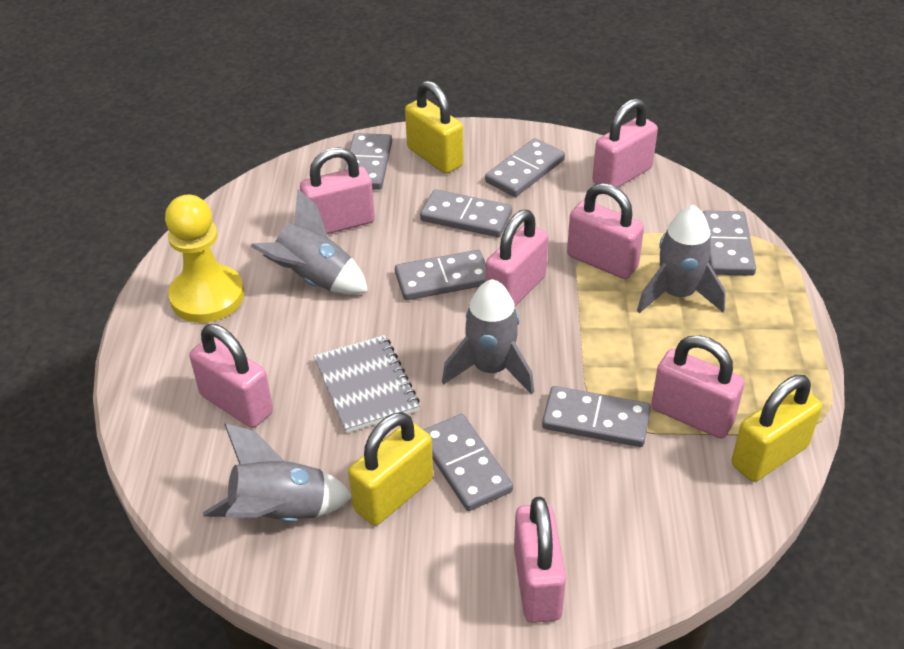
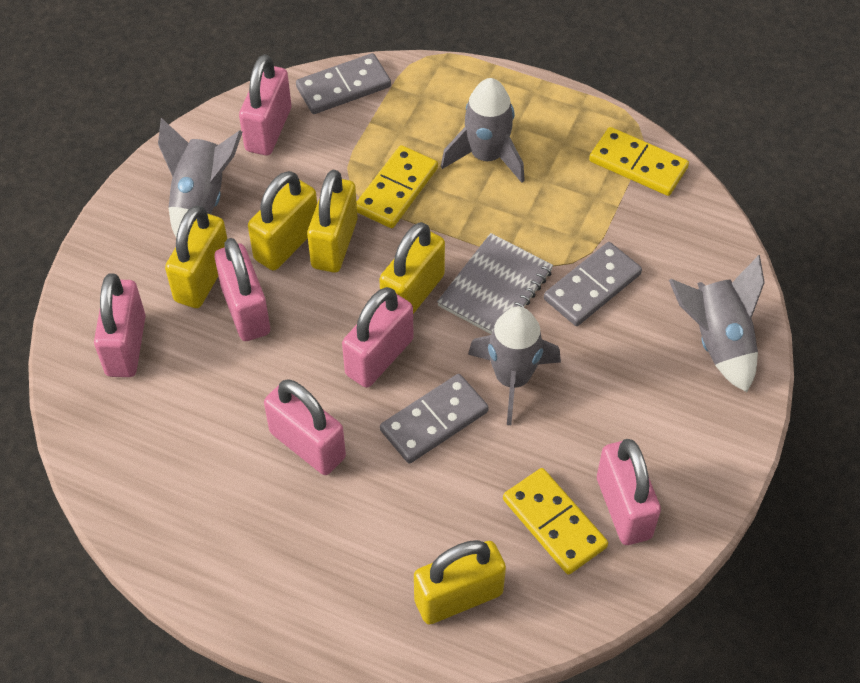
grey domino: [344,133,392,190] [395,250,486,300] [420,189,512,237] [423,414,513,511] [485,138,565,197] [542,386,651,447] [703,211,756,276] = 7 -> [296,53,391,114] [380,374,489,464] [544,242,642,326] = 3
pink padlock: [189,324,273,428] [300,147,375,234] [485,210,548,306] [514,497,566,623] [567,183,644,279] [593,98,658,188] [651,335,745,438] = 7 -> [94,273,146,377] [215,238,270,341] [239,54,291,155] [264,379,346,475] [342,287,414,388] [597,439,661,545] = 6
yellow domino: none = 0 -> [357,145,438,228] [503,468,608,575] [589,127,689,196] = 3
yellow padlock: [348,412,433,526] [405,81,463,174] [731,375,822,482] = 3 -> [165,205,227,308] [248,171,317,271] [307,170,358,273] [379,222,445,314] [414,540,506,624] = 5
yellow pawn: [165,195,244,323] = 1 -> none = 0

